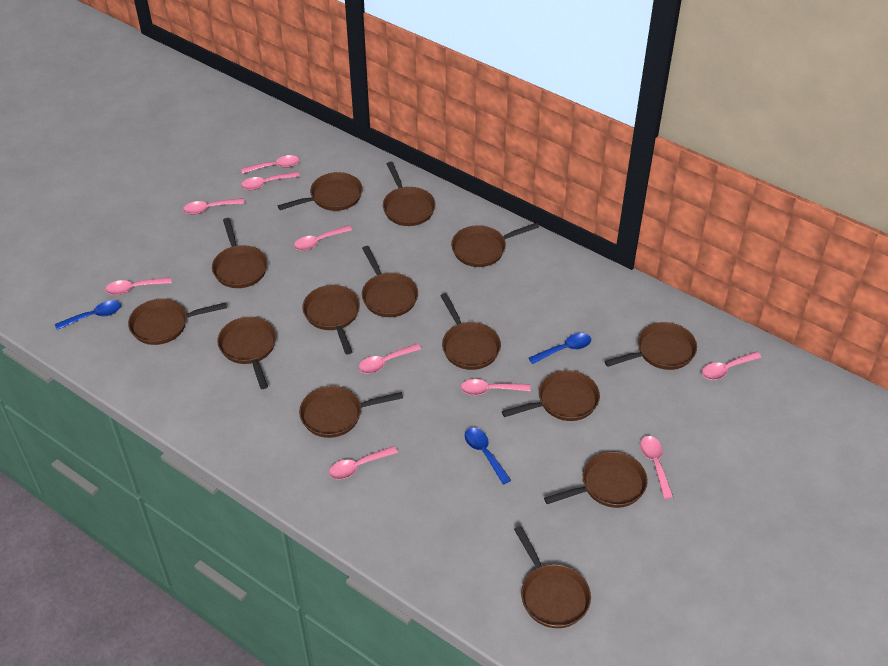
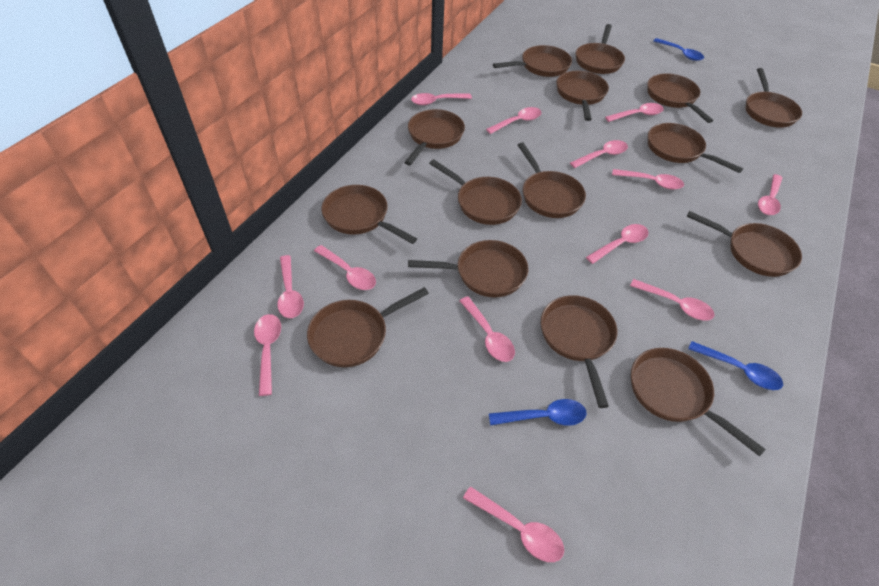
brown pan: [128,299,227,345] [212,218,268,288] [217,317,276,389] [278,172,363,211] [299,386,403,438] [303,285,360,355] [362,246,418,317] [383,162,436,226] [440,293,501,370] [451,223,539,267] [502,370,600,421] [514,526,591,628] [544,451,648,508] [604,322,697,370] = 14 -> [307,287,429,367] [321,185,417,244] [404,109,465,165] [408,240,528,297] [429,159,522,225] [493,45,572,77] [518,142,586,218] [541,295,617,408] [556,71,609,121] [576,24,625,74] [631,348,766,457] [647,73,713,123] [648,123,743,173] [687,211,802,277] [746,68,802,128] = 15
pink spoon: [105,277,172,295] [183,198,245,215] [241,155,300,174] [241,171,300,190] [294,225,352,251] [329,446,398,479] [358,343,421,374] [461,379,531,395] [640,436,673,499] [702,351,762,380] = 10 -> [254,314,281,396] [277,255,304,318] [314,245,376,290] [411,93,472,105] [459,296,515,362] [463,486,564,562] [486,107,541,134] [570,140,628,168] [586,224,649,264] [605,103,664,122] [612,169,684,190] [630,279,715,321] [758,174,782,215] = 13

